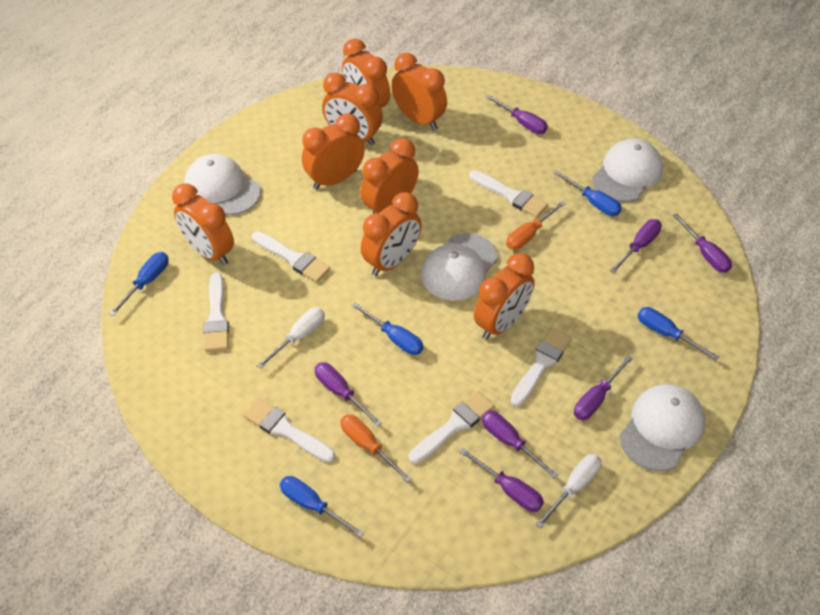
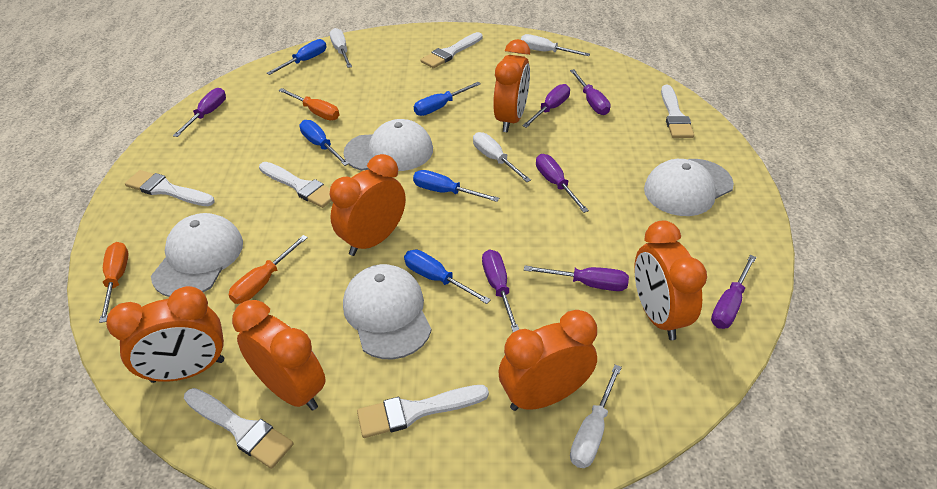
orange clock: [172,184,234,265] [302,114,365,190] [322,73,383,146] [342,39,390,108] [360,138,419,214] [360,192,422,276] [392,53,447,130] [474,253,535,340] = 8 -> [106,286,224,383] [232,300,326,411] [330,154,406,256] [493,39,530,132] [499,310,597,411] [634,221,707,340] = 6
orange screwdriver: [340,414,412,483] [506,201,565,250] = 2 -> [99,242,129,323] [229,235,308,304] [278,88,339,120] = 3
white screwdriver: [256,307,325,369] [535,454,602,528] = 2 -> [330,28,352,68] [473,132,531,182] [521,34,590,56] [570,364,622,468] = 4

